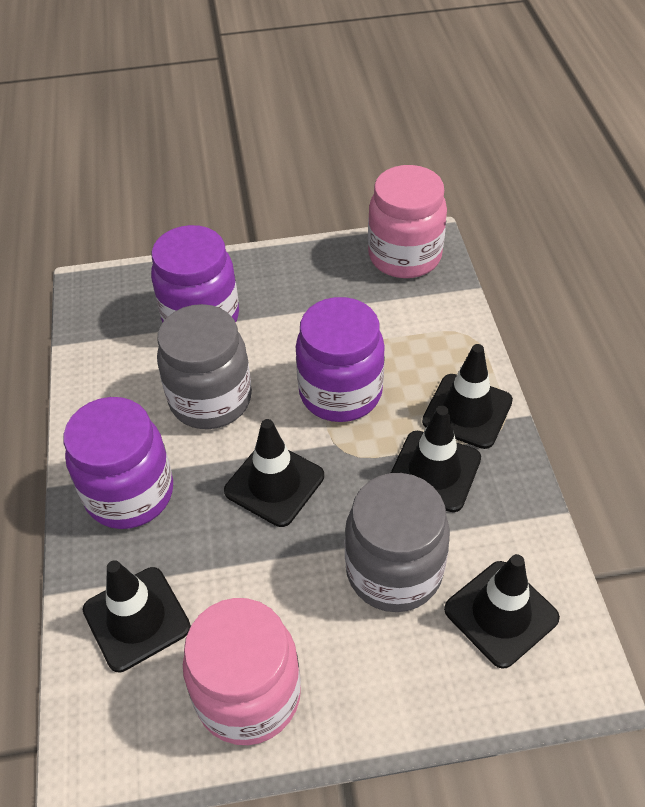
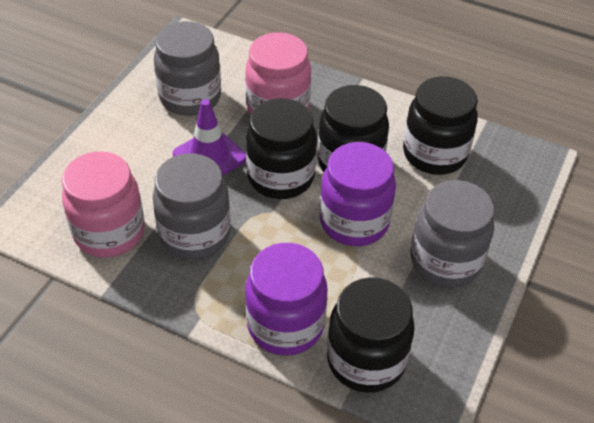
black jar: none = 0 -> [246,98,317,199] [318,85,389,172] [327,277,415,393] [403,76,478,175] = 4
black traffic cone: [83,560,191,672] [224,419,324,527] [391,406,481,512] [422,344,513,449] [444,554,560,669] = 5 -> none = 0
grey jar: [157,304,252,429] [345,473,450,612] = 2 -> [153,153,231,259] [154,21,221,116] [411,180,495,287] = 3
purple jar: [63,397,173,529] [151,225,239,323] [296,297,385,422] = 3 -> [245,243,328,356] [320,142,396,246] = 2
purple traffic cone: none = 0 -> [173,99,246,175] = 1

